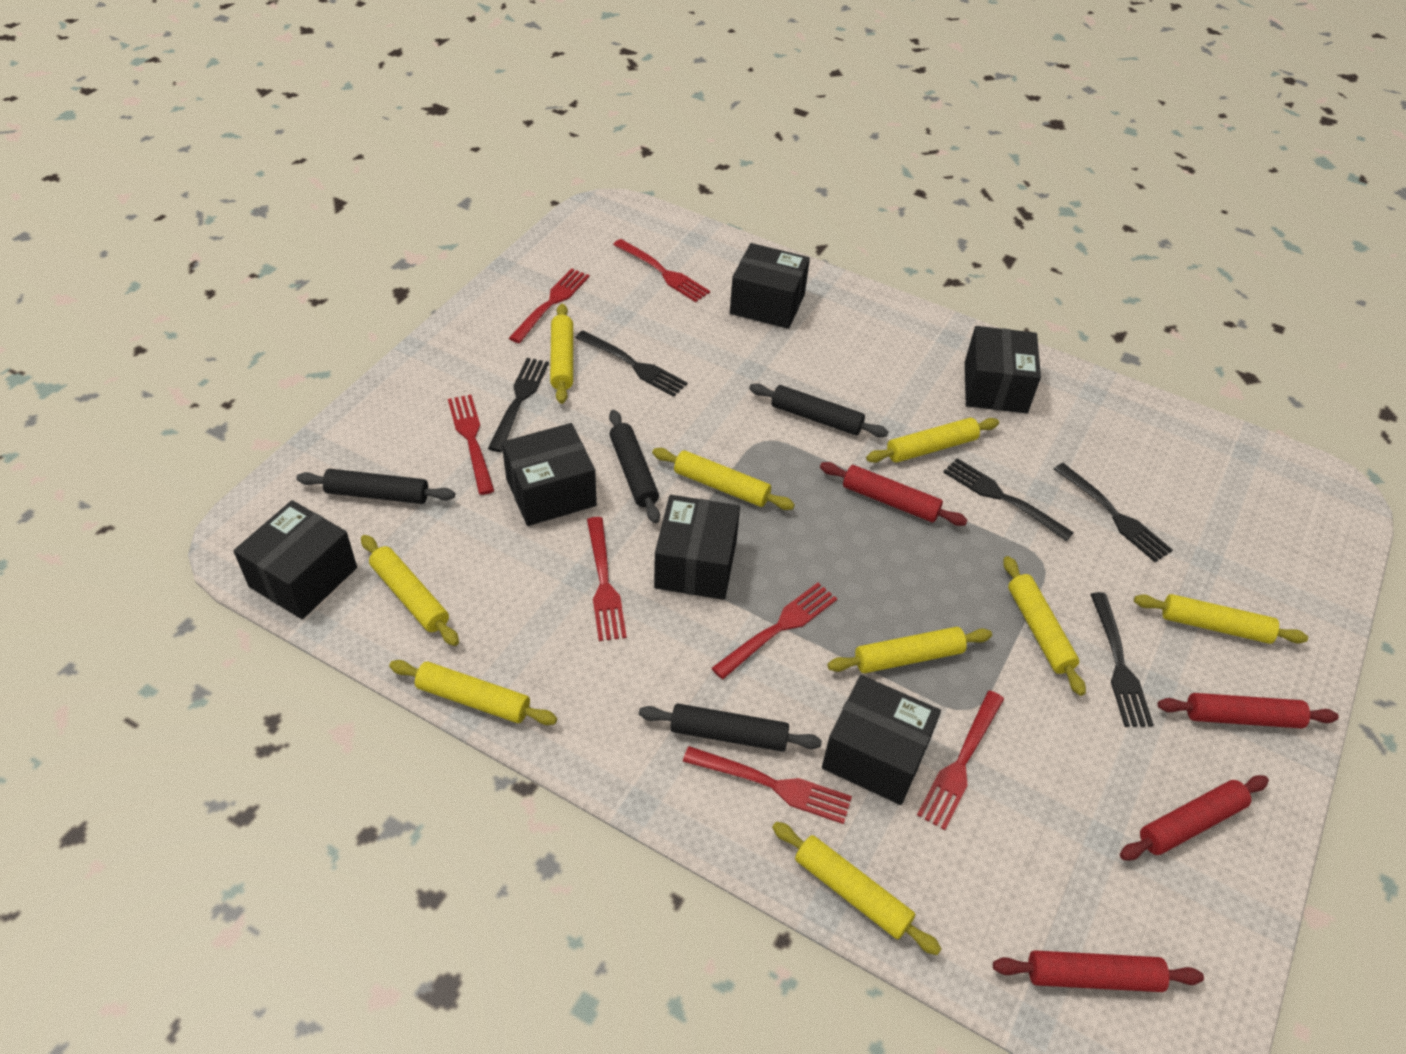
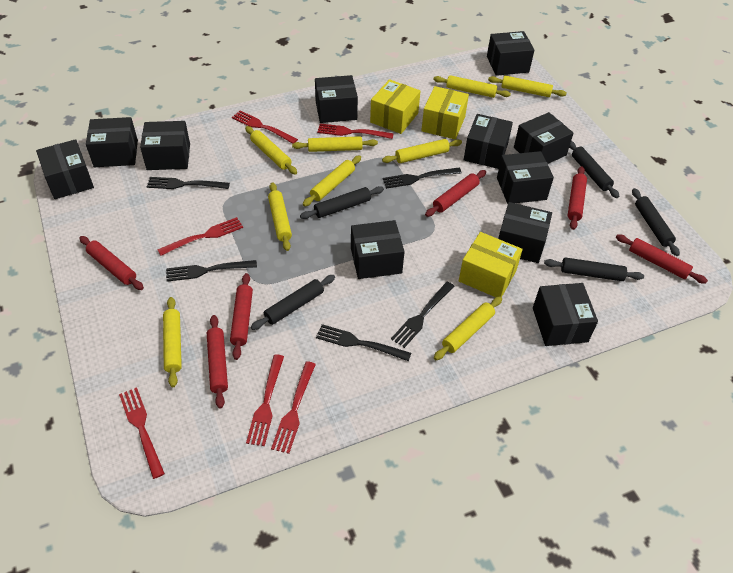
black box: [233,500,357,619] [502,423,597,526] [654,495,740,600] [730,243,810,329] [822,675,941,805] [965,326,1041,414] = 6 -> [36,139,94,199] [86,117,138,167] [140,121,190,170] [315,75,358,123] [351,220,405,279] [464,114,513,169] [487,31,534,76] [497,151,554,204] [498,202,552,263] [514,112,573,164] [533,283,598,346] = 11
black rolling pin: [296,469,455,504] [609,410,660,523] [639,703,822,752] [749,383,888,437] = 4 -> [251,275,335,330] [300,186,384,219] [544,257,644,281] [569,141,619,198] [632,188,680,256] = 5
red fork: [448,395,494,495] [509,268,590,343] [587,517,627,641] [613,239,710,302] [683,746,852,824] [712,583,837,679] [917,691,1004,830] = 7 -> [119,387,165,479] [157,217,243,256] [232,111,298,144] [246,354,284,446] [271,361,316,454] [317,124,394,139] = 6
red rolling pin: [820,462,968,526] [993,950,1204,992] [1120,775,1269,860] [1158,693,1339,729] = 4 -> [79,236,144,290] [207,315,228,409] [230,273,253,360] [425,170,486,217] [567,166,587,230] [616,234,708,284] = 6
yellow box: none = 0 -> [370,79,420,134] [421,86,469,140] [459,232,523,297] = 3

